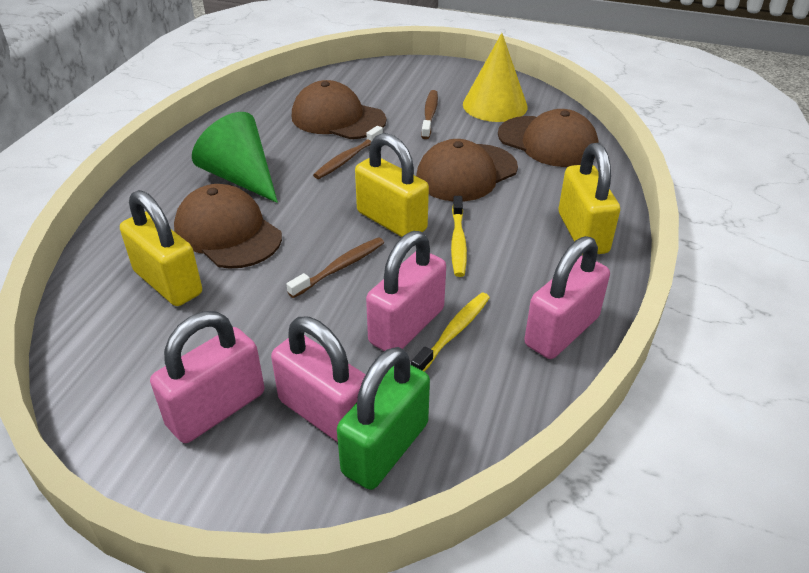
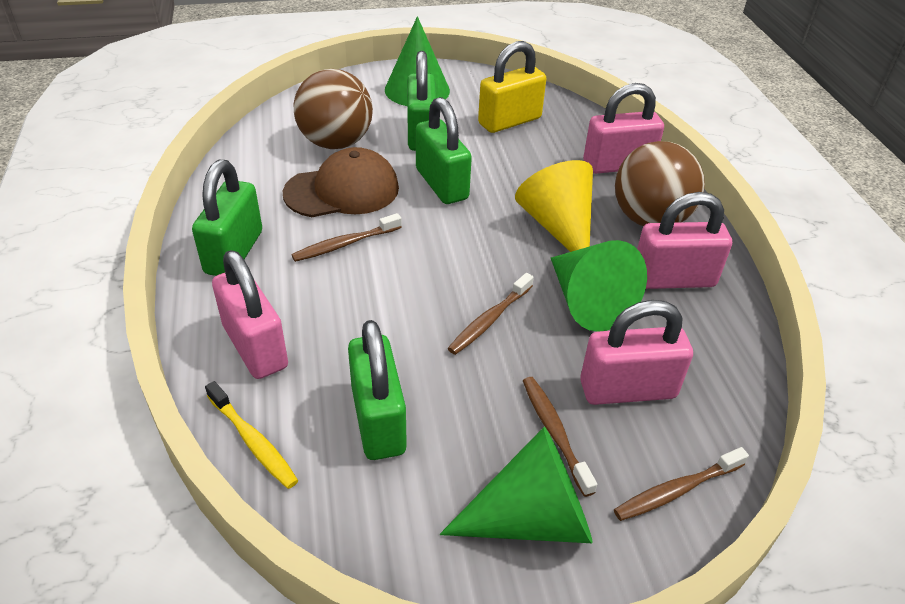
brown ball: none = 0 -> [294,69,373,149] [615,141,705,226] = 2
brown cap: [174,184,282,269] [292,80,386,139] [416,139,518,202] [498,109,599,167] = 4 -> [283,147,399,217] = 1
brown toothbrush: [287,237,384,298] [313,126,383,179] [421,90,438,139] = 3 -> [291,213,402,262] [448,273,534,355] [523,377,597,497] [614,447,749,521] = 4
green cone: [192,112,278,203] = 1 -> [385,16,450,106] [440,427,593,543] [551,240,647,332] = 3
green padlock: [337,347,430,490] = 1 -> [192,160,262,276] [348,320,407,460] [407,51,436,151] [416,97,472,204] = 4
yellow padlock: [120,190,202,306] [355,133,429,237] [558,143,620,255] = 3 -> [478,41,547,133] = 1
yellow toothbrush: [411,293,490,371] [451,196,467,277] = 2 -> [205,381,299,489] = 1

